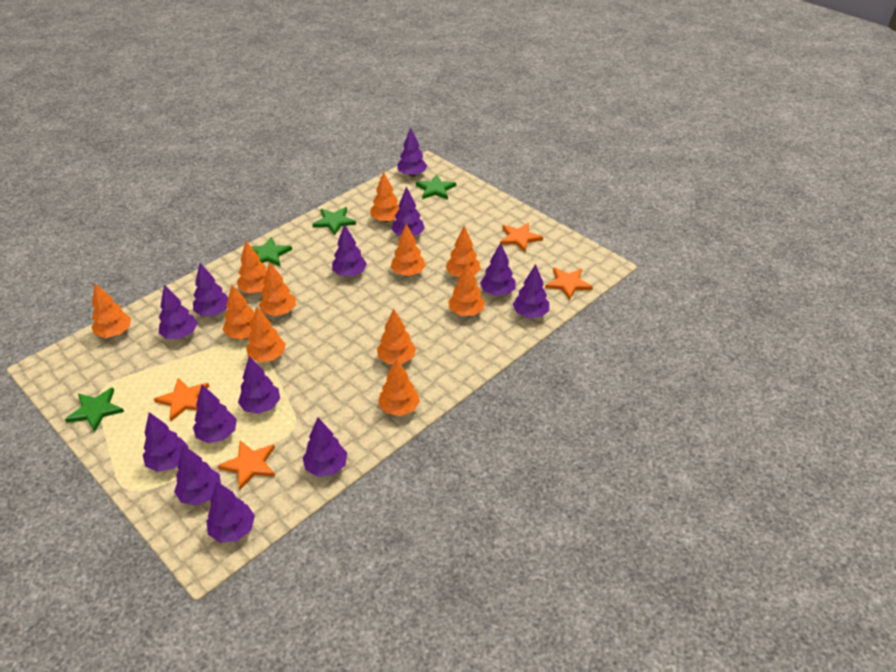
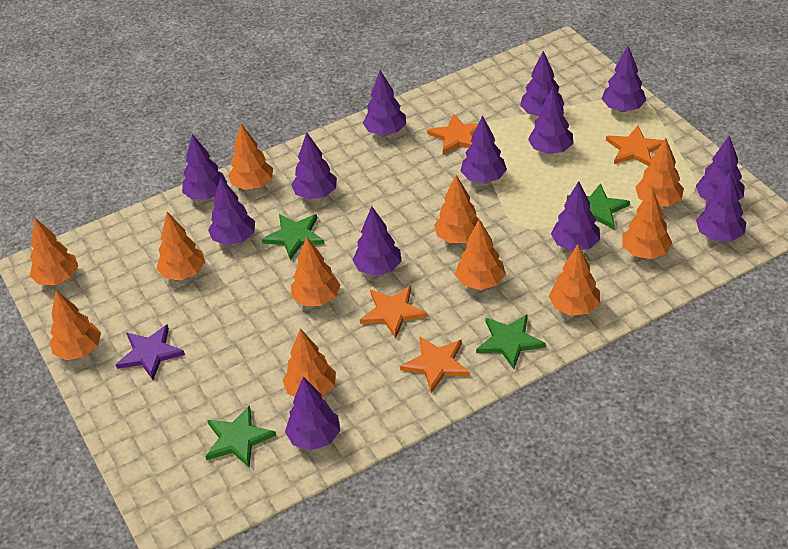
purple star: none = 0 -> [116,324,185,380] = 1

